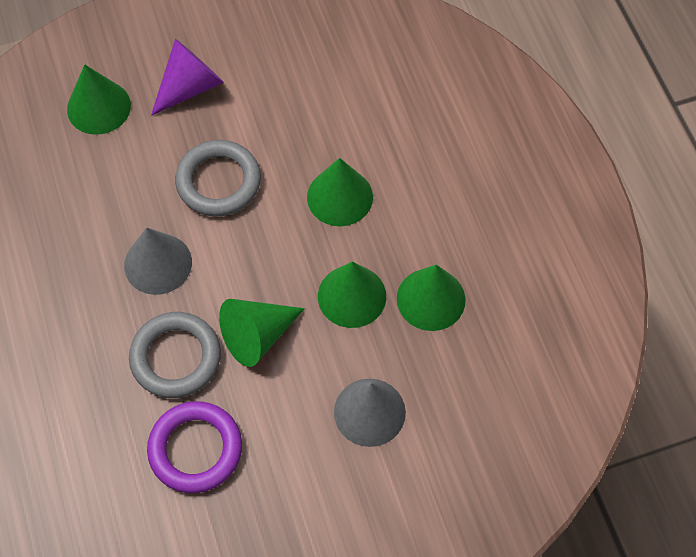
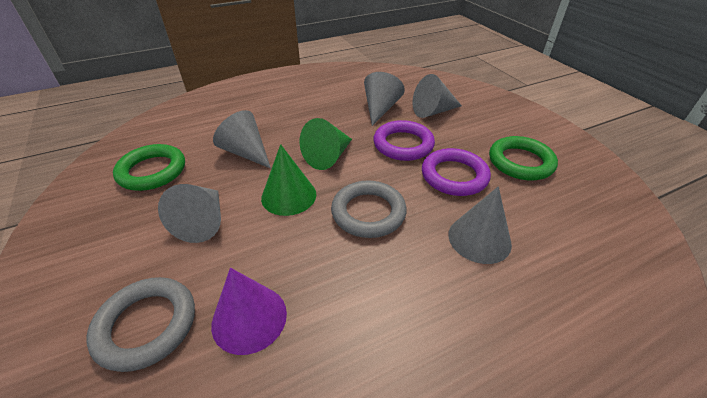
green cone: [67,64,131,135] [219,299,305,367] [307,158,373,226] [318,261,386,328] [397,265,466,331] = 5 -> [261,144,316,216] [300,118,352,170] = 2
green ring: none = 0 -> [113,144,185,191] [489,136,558,180] = 2
grey cone: [124,227,192,295] [334,379,406,447] = 2 -> [158,184,221,243] [213,110,271,168] [364,72,405,126] [412,74,462,118] [448,186,512,264] = 5
purple ring: [147,401,242,493] = 1 -> [373,120,435,161] [422,148,491,196] = 2

